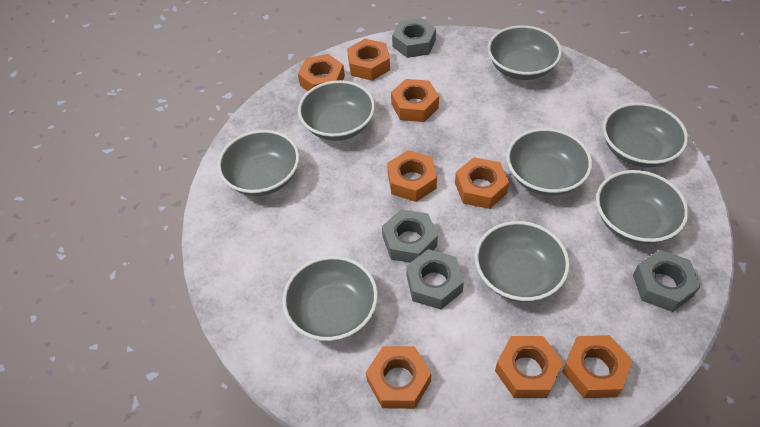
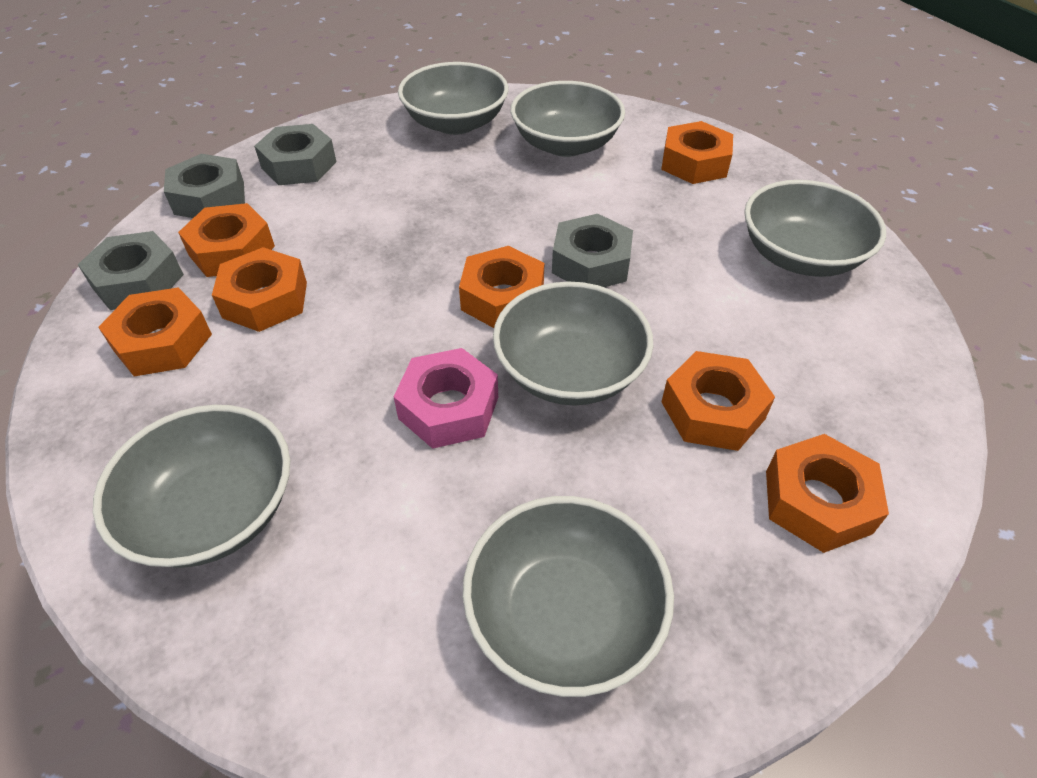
grey bowl: [218,130,299,196] [283,256,378,341] [298,80,375,141] [475,221,570,302] [488,25,562,80] [507,128,592,196] [596,170,689,244] [603,103,688,168] = 8 -> [93,405,290,568] [398,62,508,135] [462,496,674,697] [493,281,653,406] [511,81,625,157] [744,180,886,277] = 6
orange nut: [298,54,345,91] [347,39,390,81] [366,346,431,409] [387,150,437,202] [391,79,439,122] [455,157,509,209] [495,336,563,398] [562,335,632,398] = 8 -> [98,287,212,376] [178,203,275,277] [212,247,307,332] [459,246,544,328] [661,121,733,184] [662,351,775,451] [766,434,889,553] = 7
pink nut: none = 0 -> [394,348,498,449] = 1

